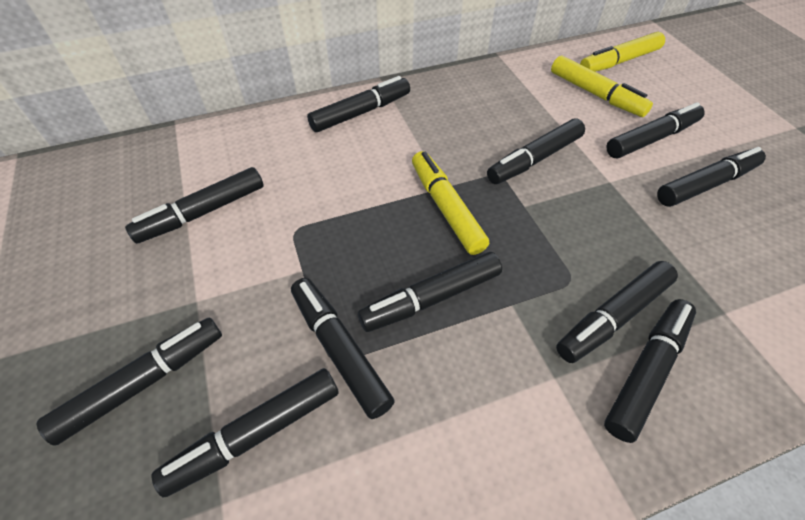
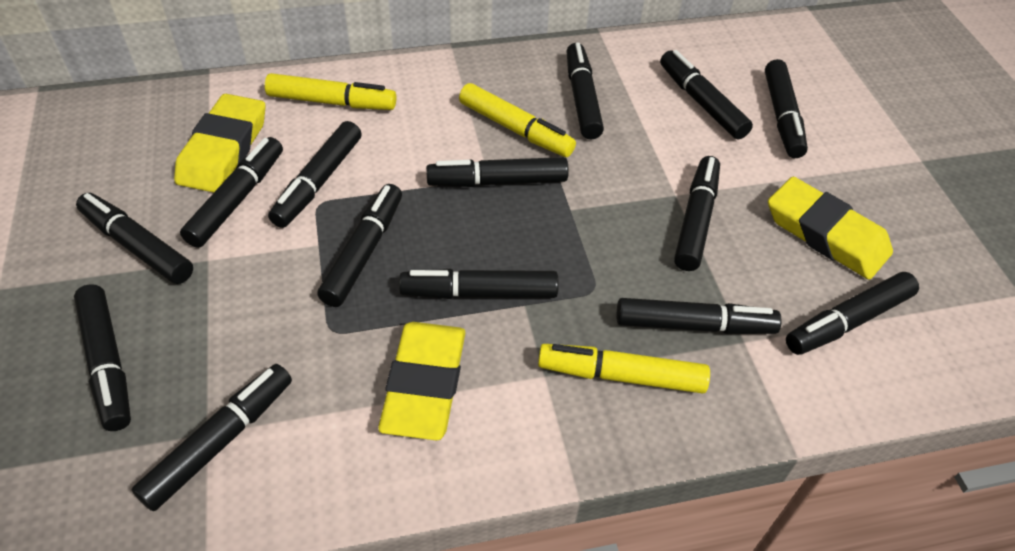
black marker: [36,318,222,446] [125,167,264,244] [152,368,339,497] [291,278,395,419] [307,76,410,132] [358,252,502,332] [487,119,585,184] [556,261,678,363] [604,299,696,443] [606,102,705,158] [657,147,766,207] = 11 -> [74,284,131,431] [76,193,193,284] [131,364,292,511] [180,137,283,248] [268,121,362,228] [317,184,402,307] [399,269,559,299] [426,157,569,187] [567,43,604,139] [616,298,782,334] [660,50,753,139] [674,156,720,271] [765,59,808,158] [786,272,919,355] = 14
yellow eraser: none = 0 -> [174,94,266,193] [378,322,465,440] [768,177,893,280] = 3

